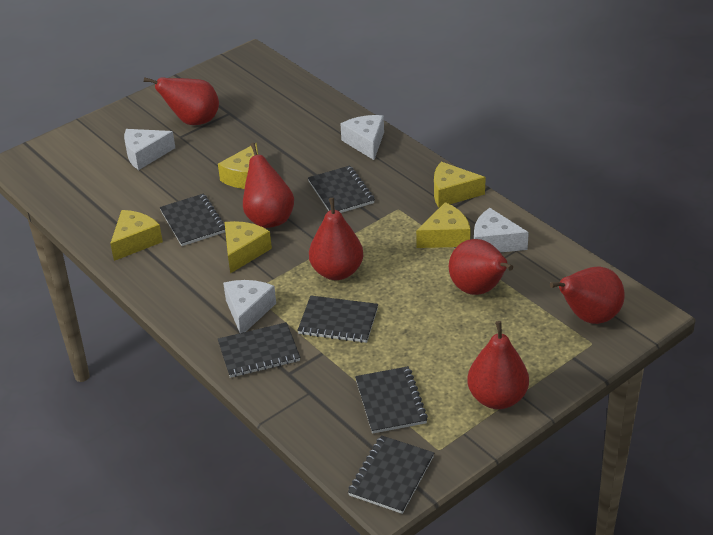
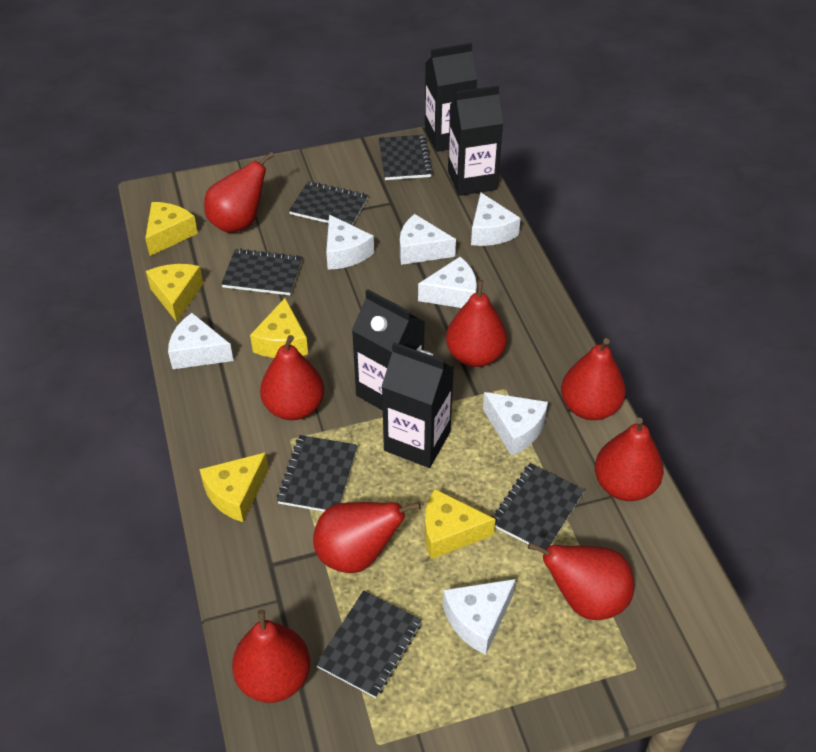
black carton: none = 0 -> [352,289,425,411] [381,342,454,468] [425,43,477,152] [448,85,503,196] = 4
red pear: [144,77,219,125] [243,143,294,228] [309,198,363,280] [449,239,513,295] [467,321,529,409] [550,267,625,324] = 6 -> [204,152,274,233] [232,609,310,703] [260,335,324,420] [313,502,420,573] [446,280,507,367] [528,542,635,620] [561,338,626,420] [595,418,664,501] = 8
white cheese: [124,129,175,170] [223,280,276,333] [340,115,384,160] [474,208,529,253] = 4 -> [168,313,233,369] [326,214,374,270] [400,214,456,265] [418,257,477,308] [443,579,516,655] [471,193,521,246] [483,392,548,456] = 7

